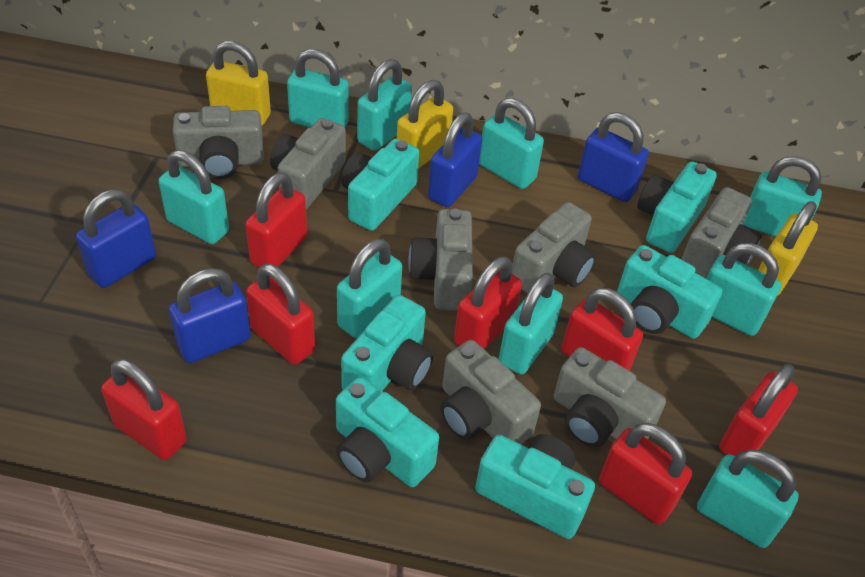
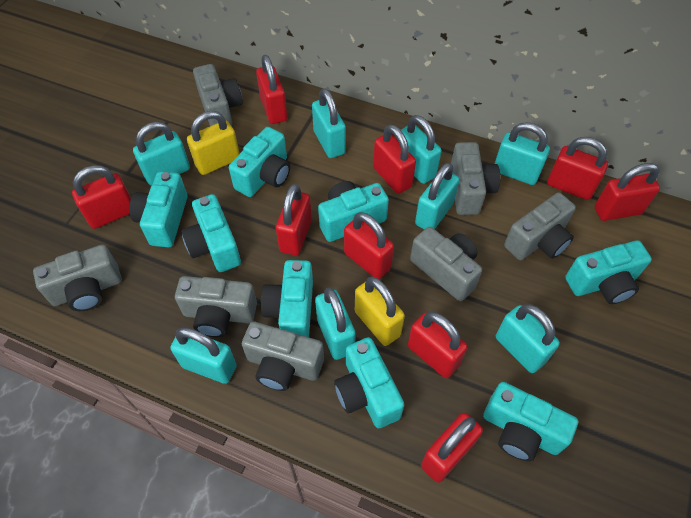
blue padlock: [76,189,156,288] [169,268,251,363] [428,112,482,207] [578,112,649,202] = 4 -> none = 0
red padlock: [101,359,187,460] [245,172,307,268] [246,263,315,365] [454,257,522,349] [561,288,643,371] [599,423,692,524] [719,364,798,456] = 7 -> [72,165,131,229] [256,55,287,124] [276,184,312,256] [344,212,394,279] [373,124,416,194] [408,312,468,378] [421,413,483,483] [547,137,608,200] [594,163,660,221] = 9
turquoise camera: [336,377,439,487] [341,138,419,231] [341,295,433,391] [475,434,595,539] [617,245,722,339] [637,161,717,253] = 6 -> [129,171,187,248] [181,194,241,272] [229,127,290,197] [261,260,313,337] [318,181,389,242] [334,337,404,428] [483,382,578,461] [565,240,652,304] = 8
turquoise padlock: [158,150,229,244] [287,49,349,128] [337,239,402,338] [357,59,412,151] [479,98,544,189] [499,273,563,375] [697,449,799,548] [706,243,781,336] [743,156,822,237] = 9 -> [133,122,190,186] [170,327,237,384] [312,88,346,158] [315,288,356,360] [401,115,442,184] [415,163,459,230] [495,122,550,185] [496,304,560,373] = 8
yellow padlock: [206,41,271,126] [397,80,453,169] [758,201,818,296] = 3 -> [187,111,240,175] [355,277,405,346] = 2

